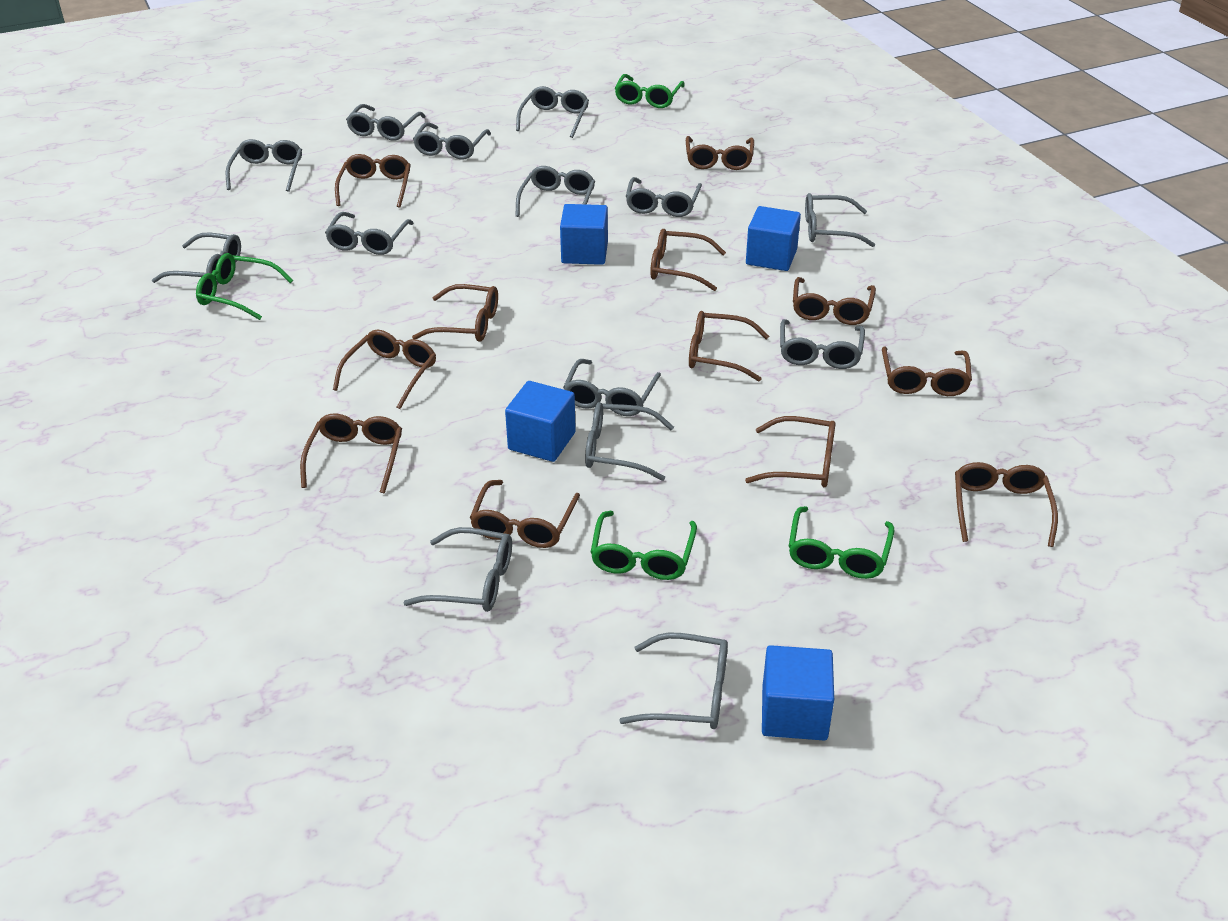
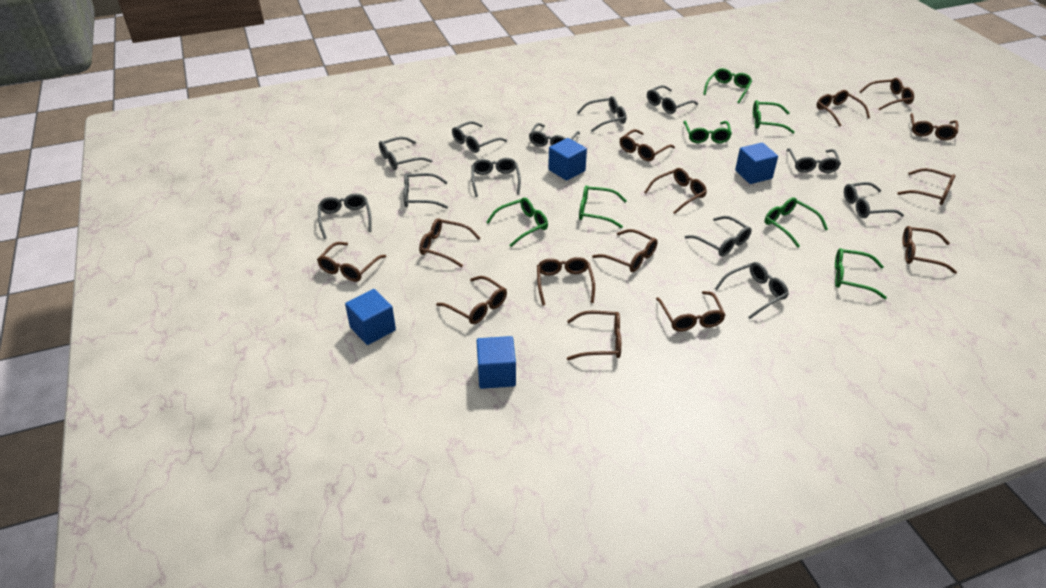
brown glasses: [300,413,402,493] [333,330,436,409] [335,154,411,208] [412,284,498,342] [470,480,580,548] [650,229,726,291] [686,136,754,170] [689,311,769,381] [745,416,836,487] [793,277,876,325] [882,346,972,396] [955,462,1058,547] = 12 -> [317,242,386,282] [419,218,480,268] [436,276,507,324] [537,257,595,306] [567,310,621,360] [592,229,658,272] [620,129,675,161] [644,168,707,214] [656,291,725,332] [816,90,870,127] [859,78,914,110] [898,168,956,205] [902,226,957,274] [910,113,958,140] = 14
green glasses: [196,253,293,320] [590,511,697,580] [615,74,685,108] [789,506,894,579] = 4 -> [486,197,548,247] [579,185,627,228] [683,121,732,143] [703,68,752,103] [753,100,795,134] [765,197,828,248] [835,248,887,299] = 7
grey glasses: [152,233,241,284] [226,139,302,192] [325,212,414,255] [346,104,426,140] [403,527,512,612] [413,122,491,159] [515,166,595,217] [516,86,589,138] [563,359,661,416] [585,402,674,481] [619,632,728,729] [626,177,702,217] [780,319,865,369] [805,193,875,247] = 14 -> [318,193,372,239] [379,137,432,170] [403,173,448,209] [452,121,507,153] [471,158,521,197] [529,123,580,147] [577,96,626,132] [647,85,698,114] [684,216,751,256] [715,262,789,319] [786,148,841,173] [844,182,904,218] = 12

